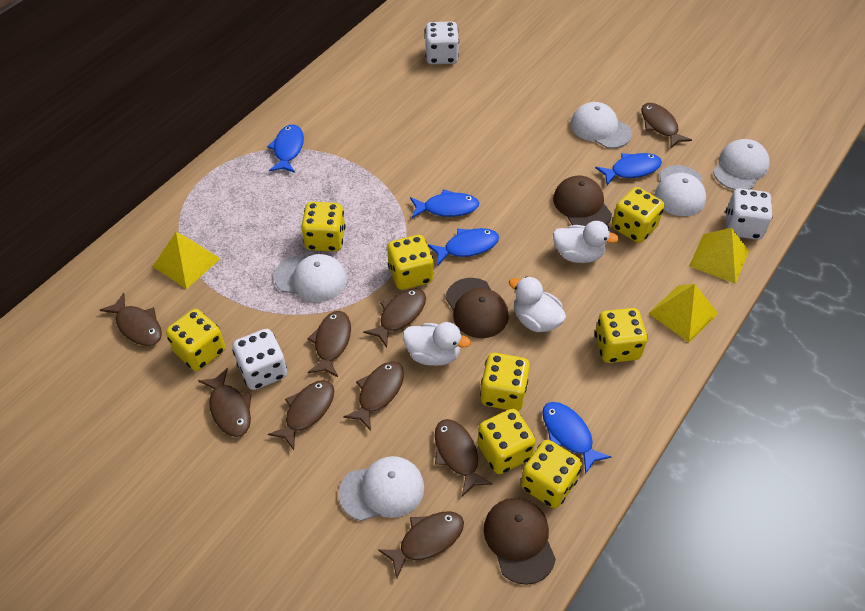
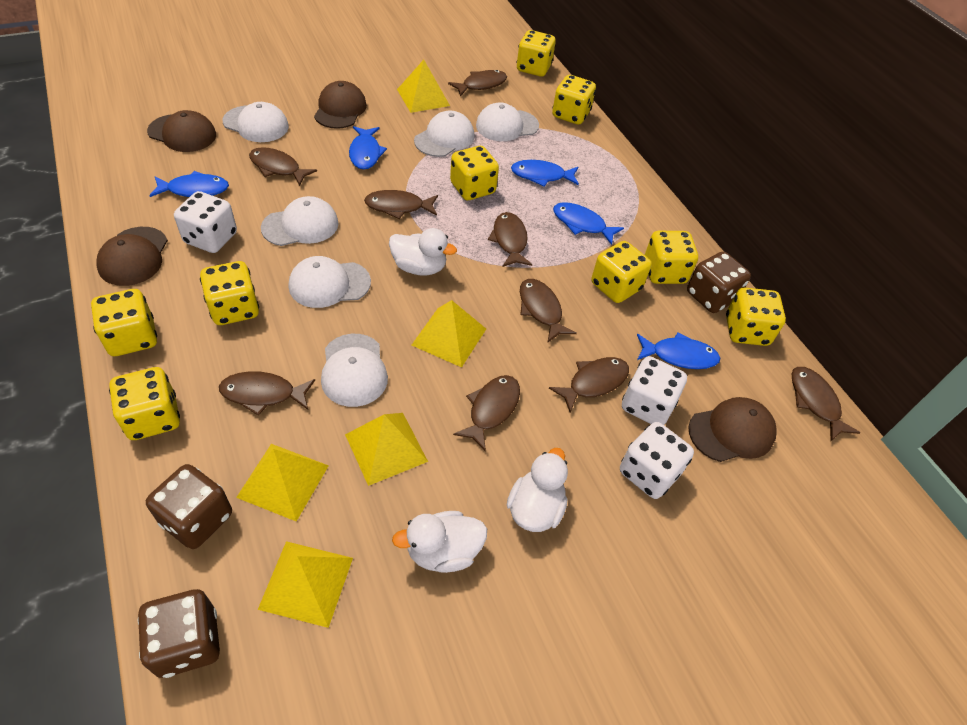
brown cap: [445,278,509,338] [484,498,556,585] [553,176,612,226] = 3 -> [96,227,168,286] [147,110,216,152] [314,81,367,129] [688,397,777,462] = 4
brown dice: none = 0 -> [138,589,220,678] [146,464,232,549] [687,252,751,313] = 3
white cap: [274,254,347,302] [339,456,424,521] [570,102,632,149] [655,165,706,216] [713,139,770,190] = 5 -> [223,102,289,142] [261,196,339,246] [289,256,371,308] [321,334,388,407] [414,110,475,157] [476,102,539,141] = 6
yellow dice: [166,309,225,371] [301,202,345,252] [387,235,434,290] [477,409,536,474] [480,353,530,411] [521,440,582,508] [595,308,648,363] [612,187,664,243] = 8 -> [91,289,157,356] [109,367,180,440] [200,261,259,325] [450,146,499,200] [517,30,556,76] [552,75,596,124] [591,241,652,303] [645,231,698,284] [726,287,786,346] = 9
yellow pyramid: [153,232,221,289] [648,284,718,342] [689,228,749,284] = 3 -> [236,444,329,522] [258,541,353,628] [345,413,428,486] [397,60,450,113] [412,300,486,367] = 5

